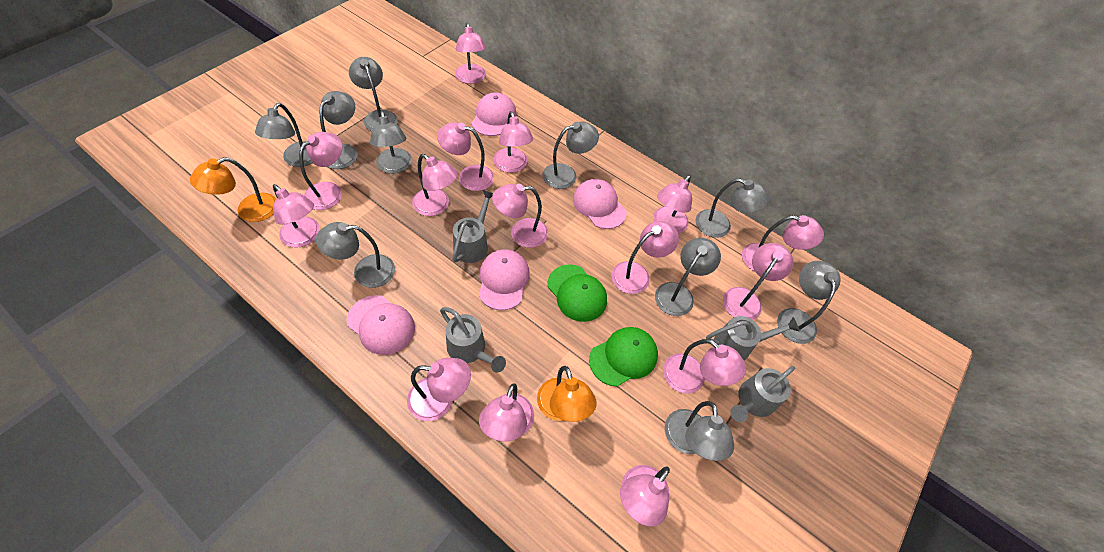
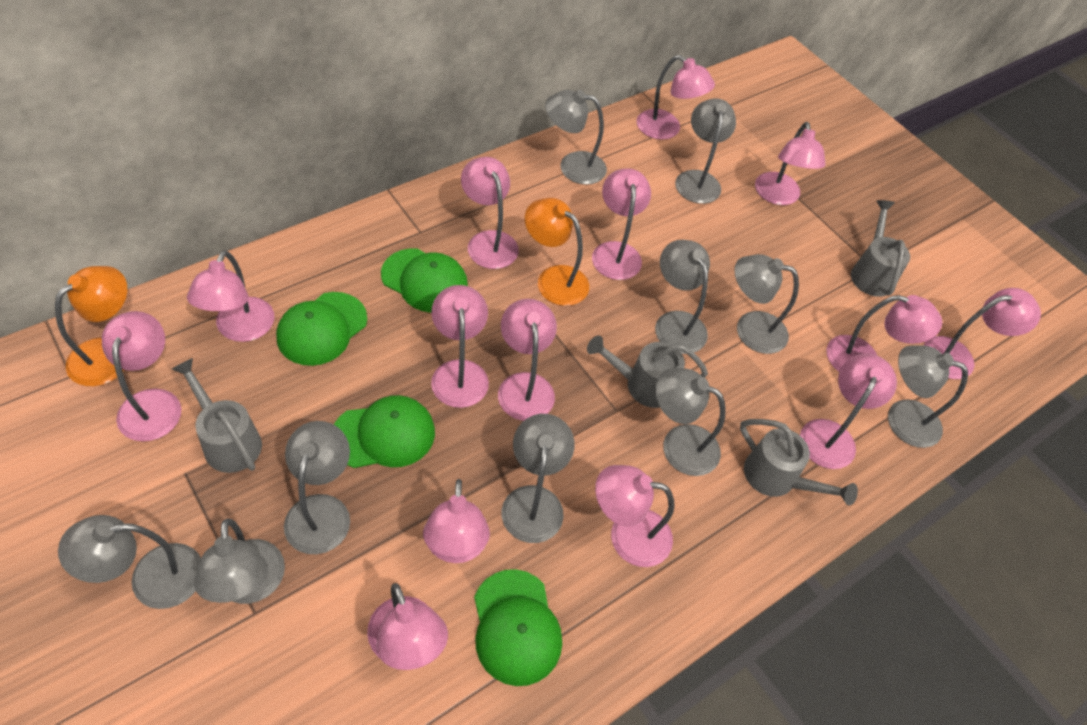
green cap: [547,264,607,322] [589,327,658,387] = 2 -> [276,292,367,366] [334,395,435,468] [381,248,468,313] [474,569,562,686] = 4
pink cap: [347,295,415,355] [471,92,516,136] [479,249,530,310] [573,179,627,229] = 4 -> none = 0
pink lamp: [273,184,320,248] [299,132,343,210] [407,358,471,421] [412,154,458,216] [437,122,494,191] [455,23,486,84] [479,383,534,442] [492,184,548,248] [493,111,533,173] [612,221,679,294] [620,465,670,526] [653,175,692,234] [663,339,746,394] [723,243,793,320] [742,215,824,271] = 15 -> [102,311,181,442] [187,250,275,342] [367,583,448,670] [423,479,490,563] [431,285,489,408] [461,157,519,269] [498,299,557,421] [592,168,651,280] [595,465,675,567] [637,55,715,140] [755,122,825,205] [800,353,897,469] [827,295,942,372] [923,288,1041,379] = 14

